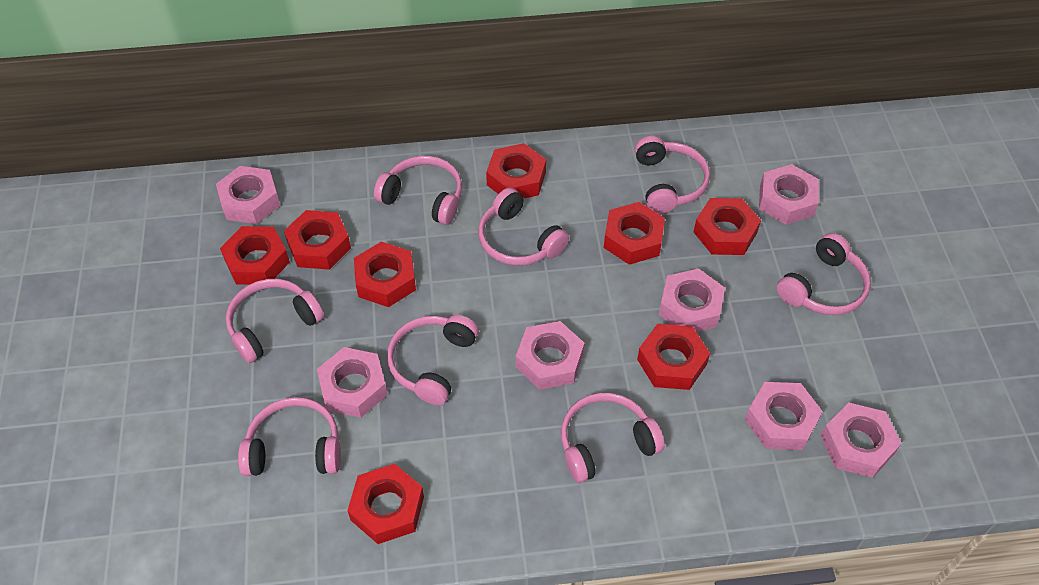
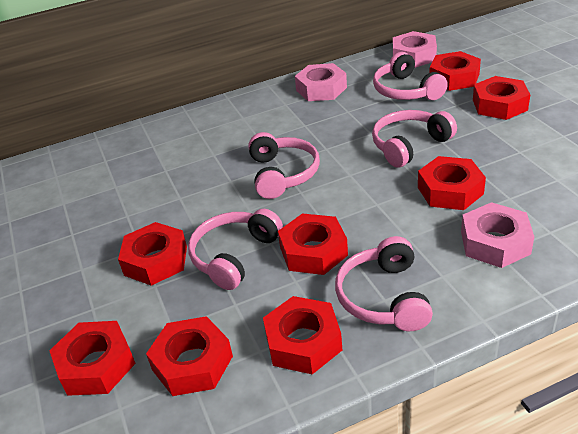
pink headphones: [226,279,324,363] [238,397,341,476] [374,156,462,225] [387,315,479,405] [478,188,569,266] [561,393,665,483] [635,136,710,214] [777,233,871,315] = 8 -> [188,209,283,290] [249,132,320,199] [335,236,433,331] [372,110,457,168] [373,52,448,100] = 5
pink nut: [216,166,280,224] [317,347,388,418] [516,321,584,390] [659,268,725,332] [745,382,823,450] [759,164,819,225] [821,402,902,478] = 7 -> [295,63,347,101] [393,31,437,68] [461,202,534,268] = 3

